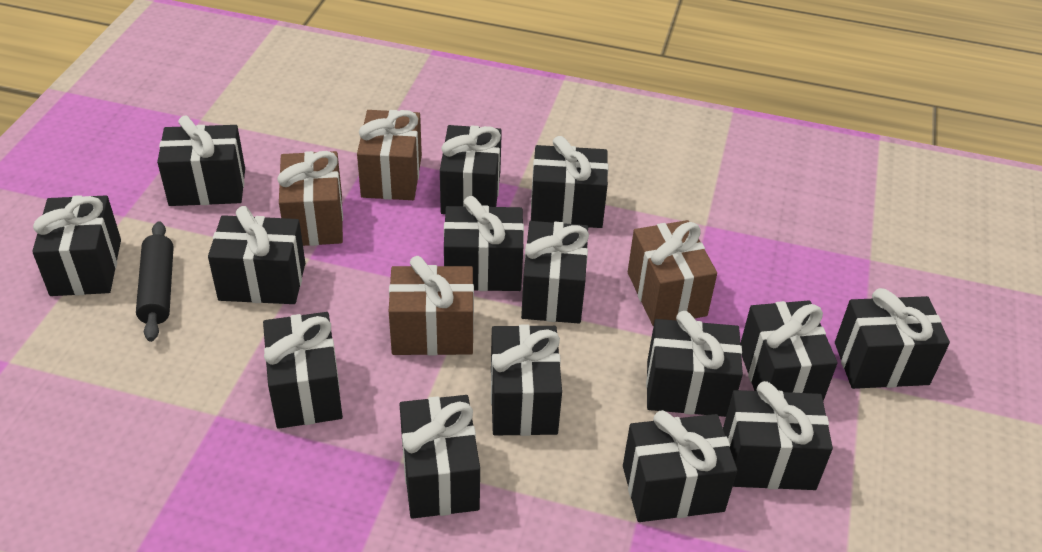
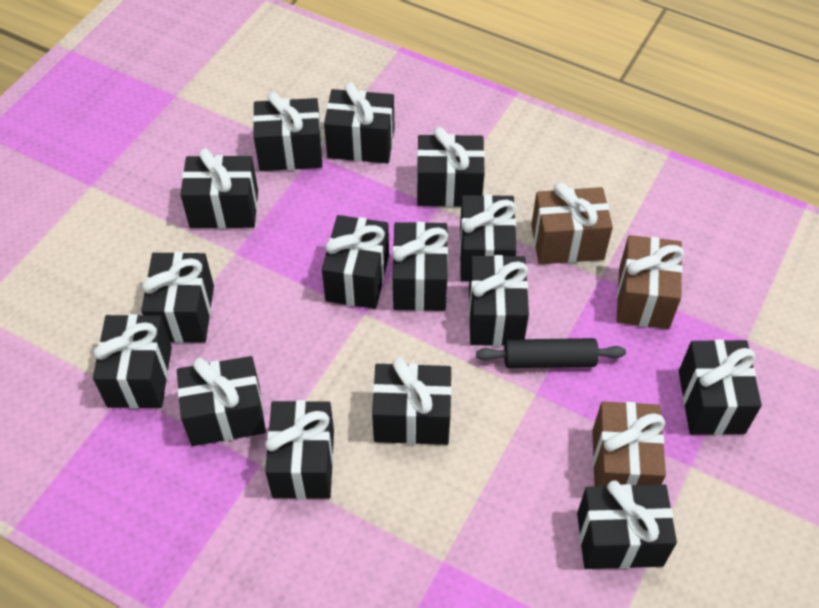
brown gift: [277,151,343,246] [357,110,422,200] [389,256,474,355] [628,220,717,326] = 4 -> [531,182,613,264] [592,401,666,486] [617,235,685,329] = 3

